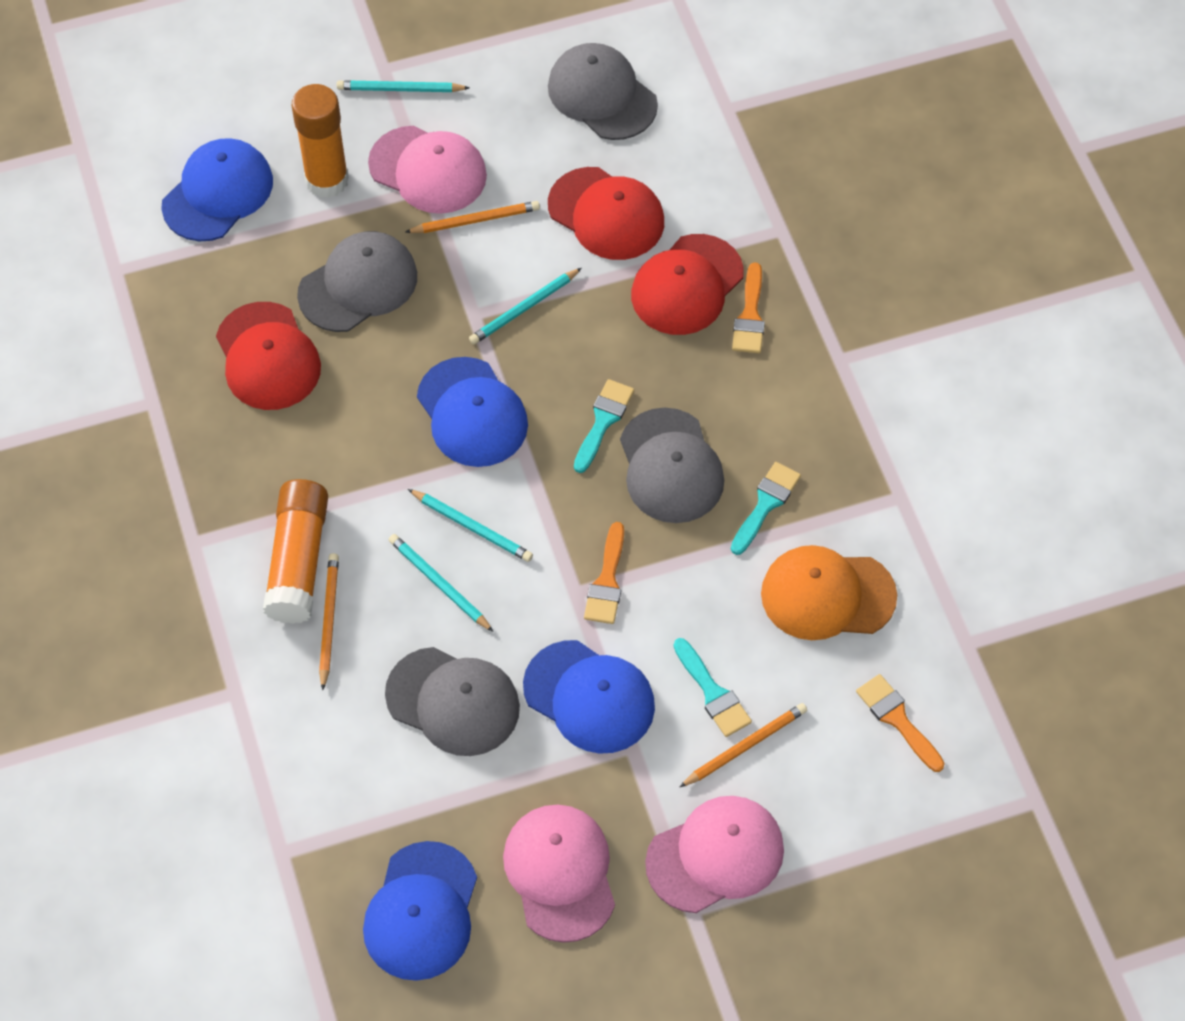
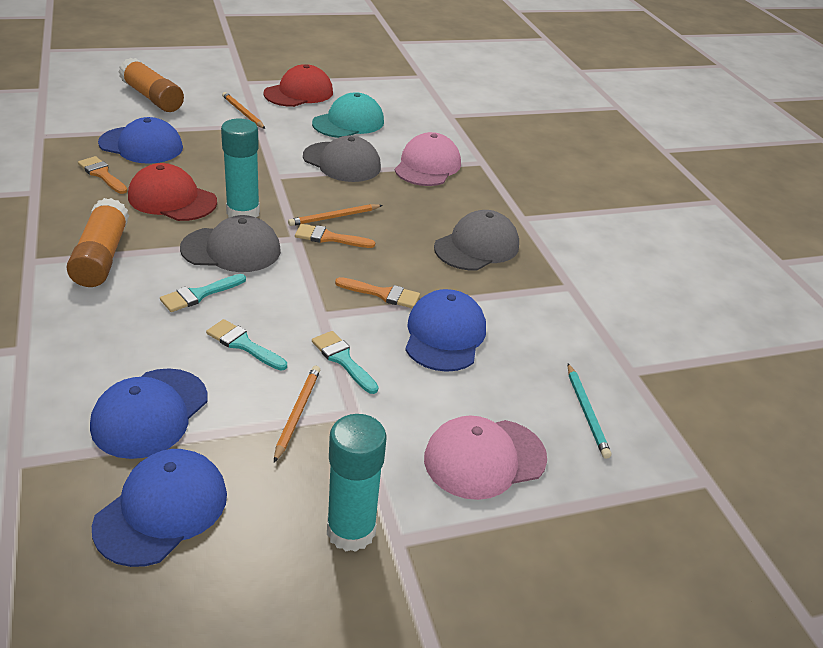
grey cap: [297,231,417,332] [385,647,520,756] [548,43,658,140] [620,408,724,523] = 4 -> [180,215,281,272] [303,136,381,182] [434,210,519,270] = 3
orange cap: [761,545,897,640] = 1 -> none = 0
pink cap: [368,126,487,214] [503,805,615,943] [645,796,784,913] = 3 -> [395,132,461,186] [424,415,547,500] = 2
red cap: [216,302,321,410] [548,167,664,260] [631,234,744,335] = 3 -> [128,163,217,221] [263,64,333,107] = 2
turquoise cap: none = 0 -> [312,92,384,138] = 1
turquoise glue stick: none = 0 -> [221,119,260,218] [327,414,387,552] = 2
turquoise pencil: [337,80,469,92] [389,534,494,632] [408,489,533,562] [469,268,582,345] = 4 -> [568,363,611,459] = 1

